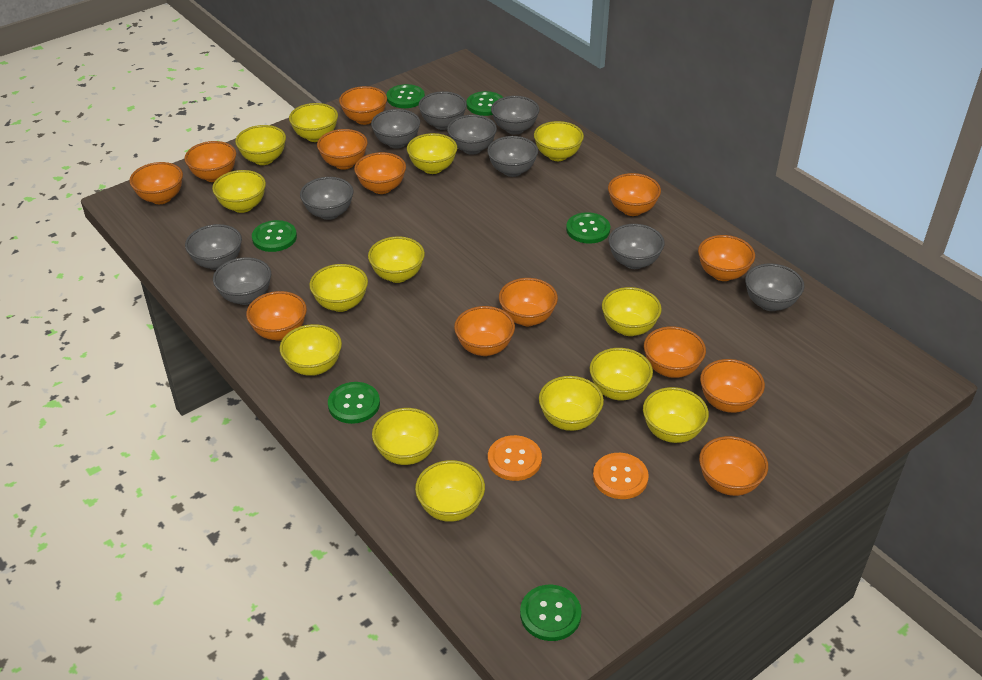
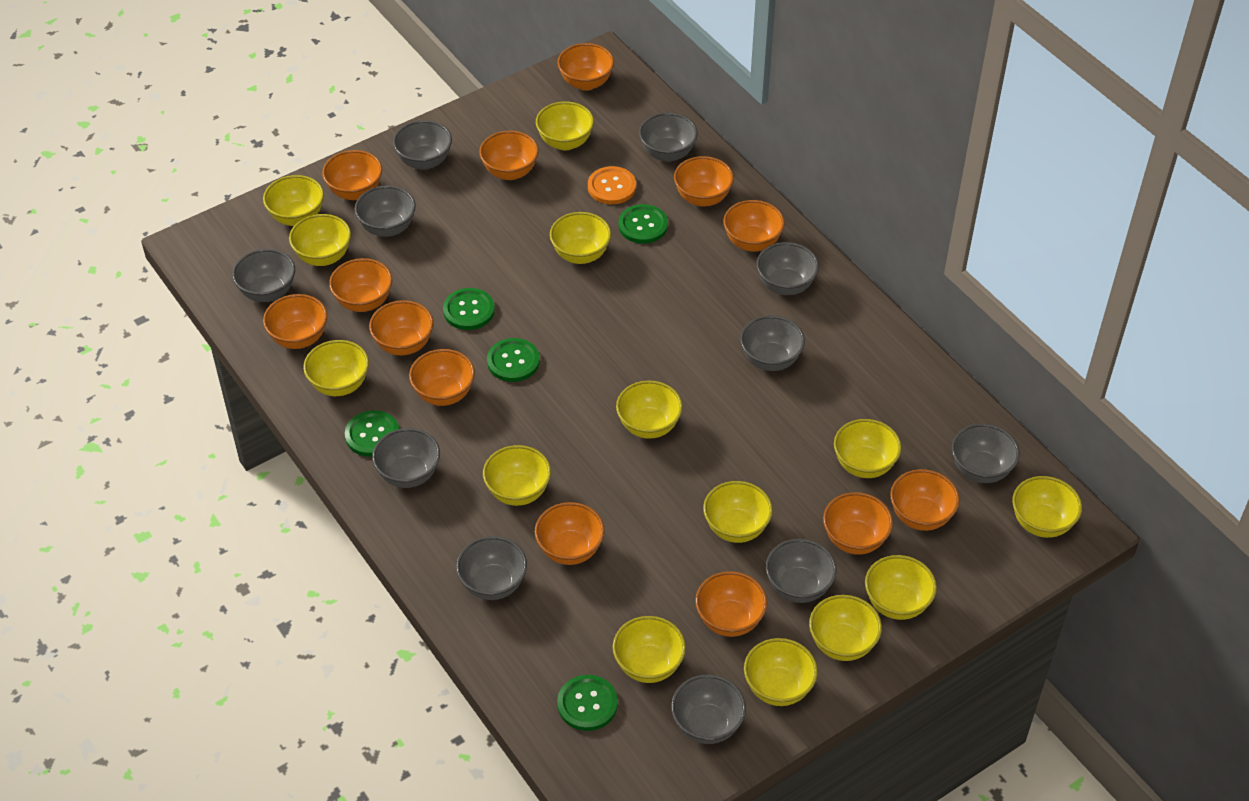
green button: [252,220,297,252] [328,382,380,424] [387,84,425,108] [467,91,503,116] [520,585,582,641] [566,212,610,244] = 6 -> [345,410,399,457] [443,288,495,330] [487,338,540,382] [557,675,618,731] [619,204,668,244] = 5
grey bowl: [185,224,242,270] [213,257,271,305] [300,177,353,220] [371,109,420,149] [418,91,467,130] [447,115,497,155] [487,136,538,177] [491,96,540,135] [608,224,665,269] [745,263,804,311] = 10 -> [232,249,295,302] [355,186,416,237] [372,428,440,488] [393,120,452,170] [456,536,527,600] [639,112,698,162] [671,675,746,744] [740,315,805,371] [756,242,819,295] [766,539,837,603] [952,424,1020,483] = 11
orange button: [488,435,542,481] [593,453,649,499] = 2 -> [588,166,636,204] = 1

